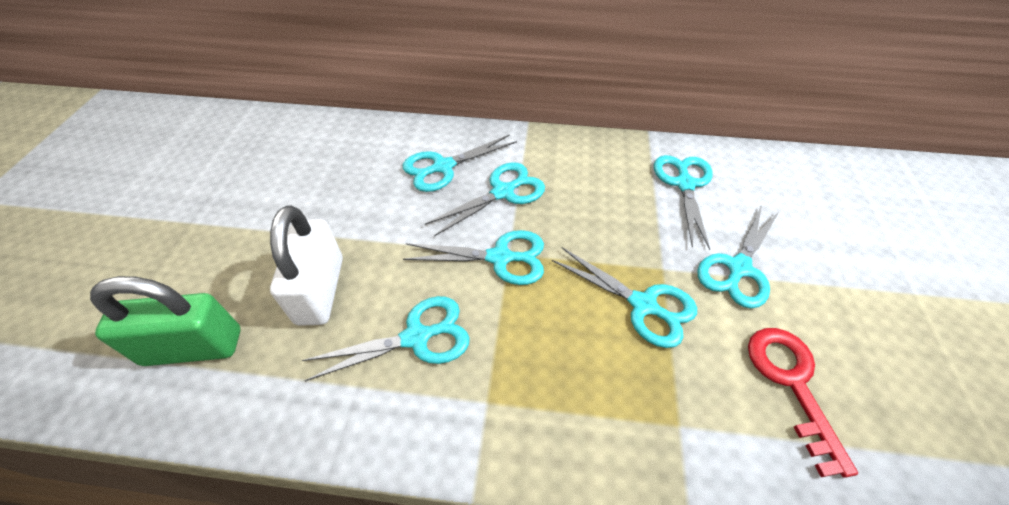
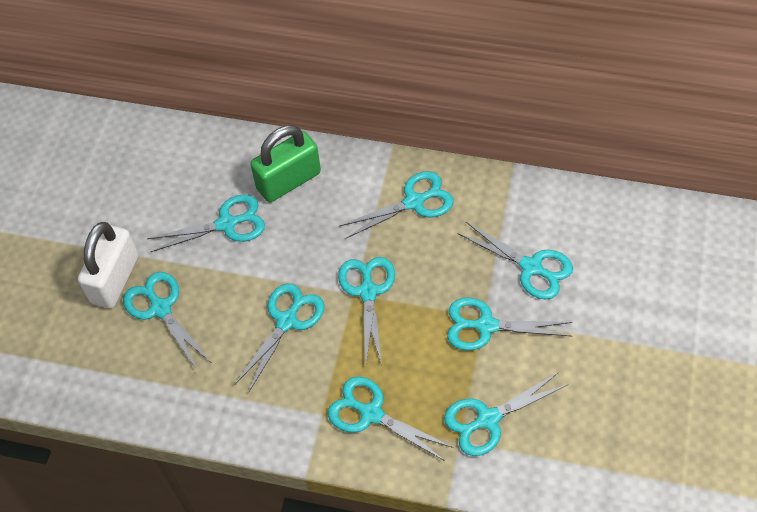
red key: [748,328,858,478] = 1 -> none = 0
turquoise scissors: [302,296,470,381] [403,134,517,192] [403,230,544,285] [425,162,545,236] [552,247,697,348] [654,155,713,250] [697,205,779,309] = 7 -> [123,272,211,370] [147,194,265,252] [235,283,325,391] [328,376,453,461] [338,257,395,364] [340,171,454,238] [444,372,567,456] [447,297,572,351] [458,222,573,300] = 9

